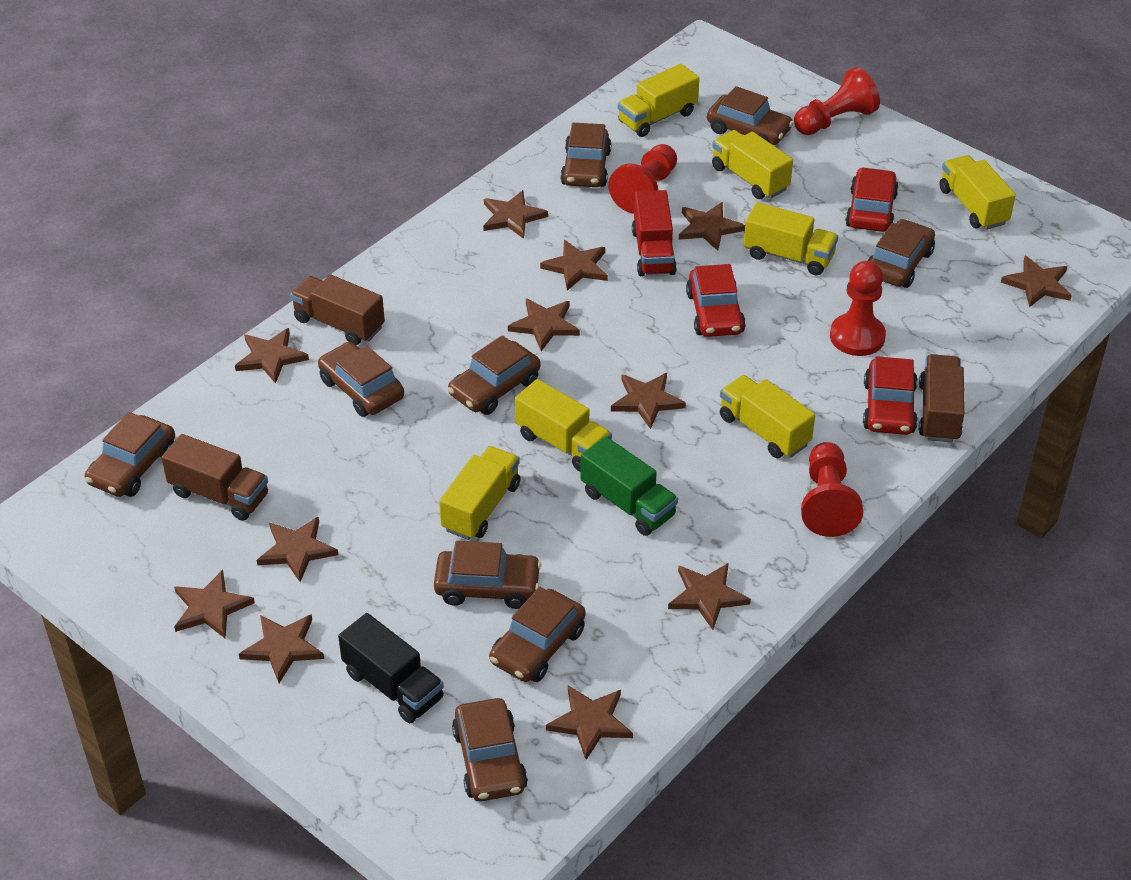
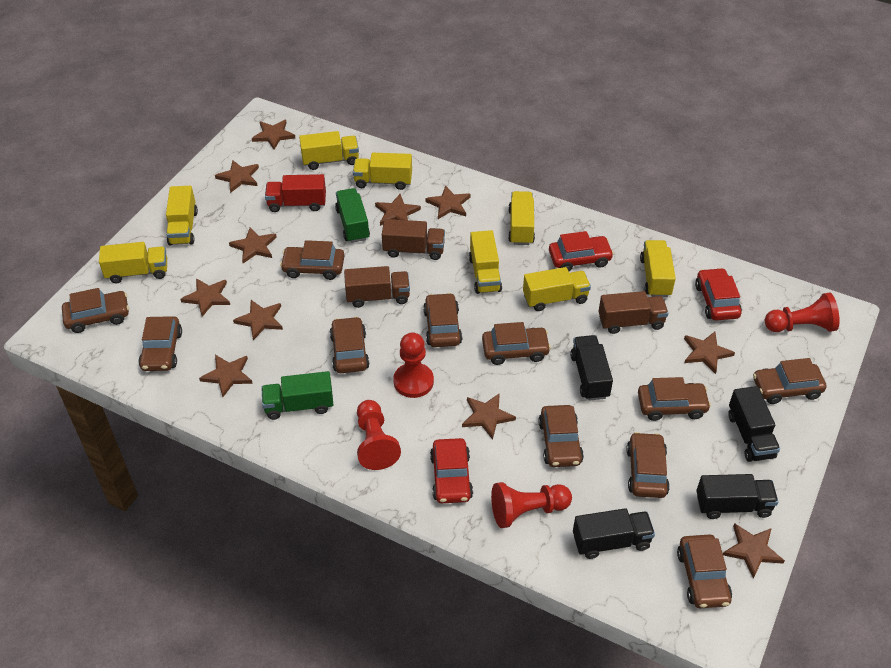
black truck: [338,613,444,723] = 1 -> [570,335,613,401] [573,508,655,559] [696,474,778,519] [728,386,780,462] = 4
brown car: [85,412,175,497] [318,342,404,417] [434,541,542,609] [448,335,540,415] [452,698,528,802] [489,587,586,682] [561,123,611,187] [707,86,794,145] [867,219,935,288] = 9 -> [62,288,129,333] [139,316,182,371] [280,240,344,280] [330,316,370,373] [423,293,462,347] [482,322,551,365] [538,405,584,467] [626,432,670,498] [638,377,711,421] [677,535,732,608] [753,358,826,404] = 11
brown star: [174,570,255,638] [235,328,309,384] [239,614,324,683] [257,517,338,582] [483,190,548,239] [508,298,580,351] [540,240,608,291] [546,685,633,760] [611,373,686,429] [668,563,751,630] [679,202,745,251] [1001,256,1072,307] = 12 -> [180,278,230,317] [199,355,253,397] [215,160,259,193] [229,227,276,263] [233,300,283,340] [252,120,295,150] [375,194,421,226] [425,185,471,219] [462,393,516,440] [684,332,735,374] [723,523,785,579] = 11
green truck: [580,436,678,536] = 1 -> [261,371,333,420] [335,188,370,243] = 2
yellow truck: [439,446,520,540] [515,379,612,472] [618,64,699,137] [712,130,793,199] [720,375,815,458] [743,202,838,275] [939,155,1016,230] = 7 -> [99,242,167,283] [166,186,198,246] [299,131,359,170] [353,153,412,190] [469,230,502,294] [508,191,535,245] [523,267,591,311] [640,240,676,297] = 8

